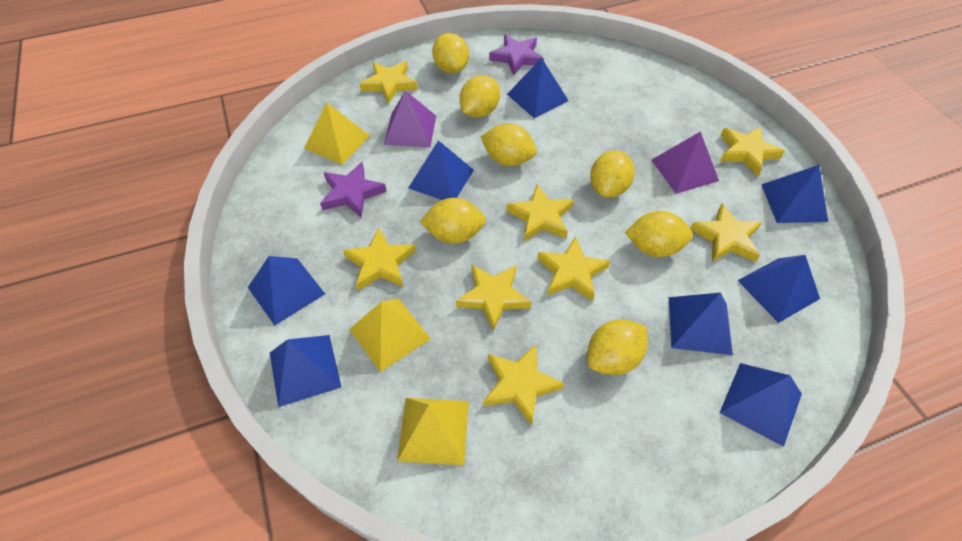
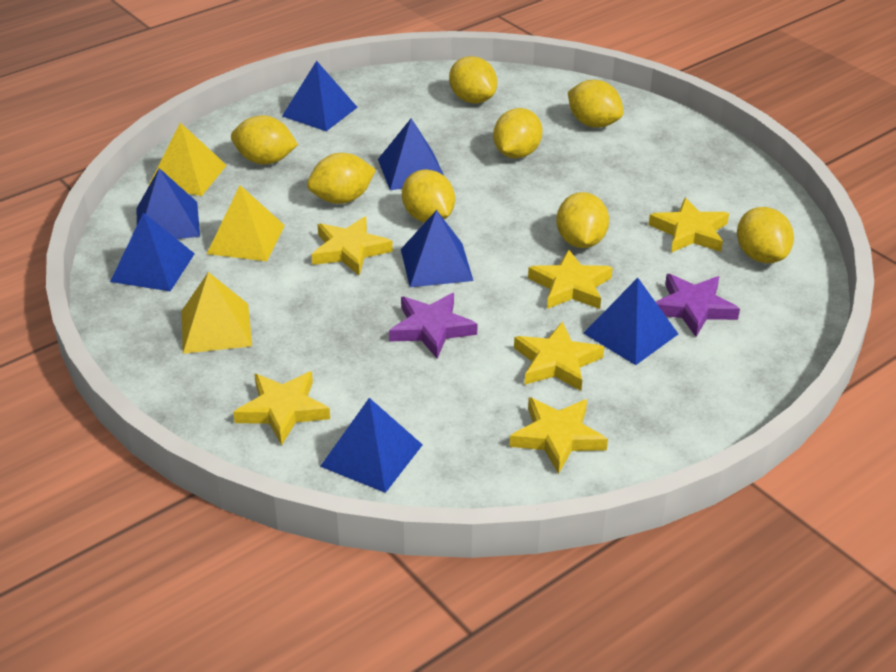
blue pyramid: [248,256,325,325] [270,335,341,407] [408,140,474,200] [507,58,569,118] [669,292,733,355] [720,363,802,447] [738,255,820,323] [761,165,828,223] = 8 -> [110,212,195,291] [136,168,200,239] [282,61,358,131] [320,398,423,493] [378,118,444,190] [401,210,474,287] [583,278,678,365] = 7
purple pyramid: [384,90,436,148] [651,131,719,194] = 2 -> none = 0
yellow lemon: [420,198,486,244] [432,33,469,74] [459,75,500,118] [481,124,537,166] [587,319,648,375] [590,150,635,198] [625,211,693,257] = 7 -> [231,115,298,165] [307,153,376,204] [402,169,455,223] [449,56,497,104] [493,108,543,159] [556,192,609,248] [568,80,623,127] [737,207,794,263] = 8
yellow star: [343,228,416,291] [360,61,418,104] [456,264,532,331] [484,344,565,425] [506,184,574,241] [537,236,610,301] [690,204,762,262] [720,126,785,176] = 8 -> [233,371,330,446] [312,217,393,275] [509,397,608,474] [514,322,604,391] [528,249,613,309] [649,198,729,252] = 6

